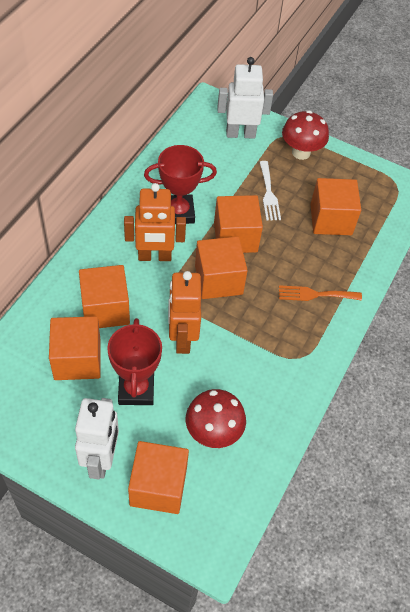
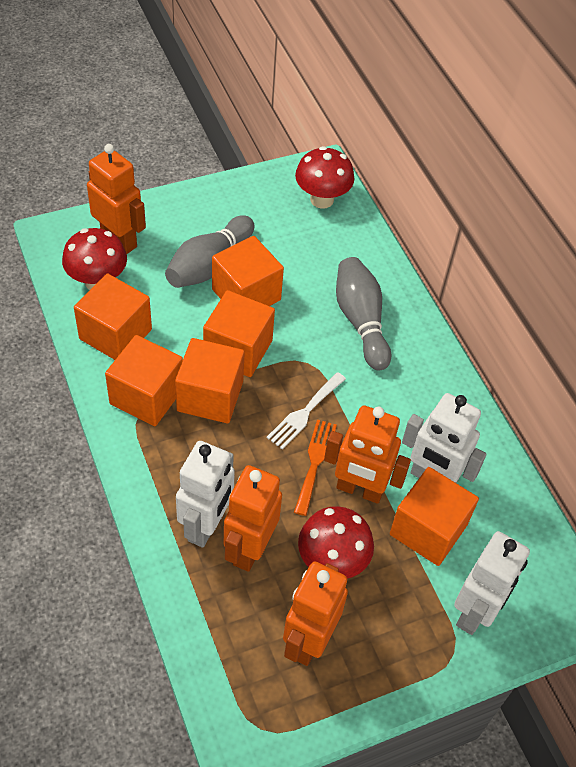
grey bowling pin: none = 0 -> [165,215,254,288] [336,257,391,371] = 2
orange robot: [124,183,186,261] [168,271,201,354] = 2 -> [87,144,146,254] [224,465,282,572] [283,561,348,666] [324,405,411,504] = 4
red mushroom: [186,389,246,448] [282,110,329,160] = 2 -> [62,228,127,290] [295,146,355,209] [298,506,374,579] = 3
red trophy: [107,318,162,405] [144,145,217,224] = 2 -> none = 0
white robot: [75,398,119,479] [217,57,273,139] = 2 -> [176,441,235,548] [402,393,486,483] [454,531,530,635] = 3

